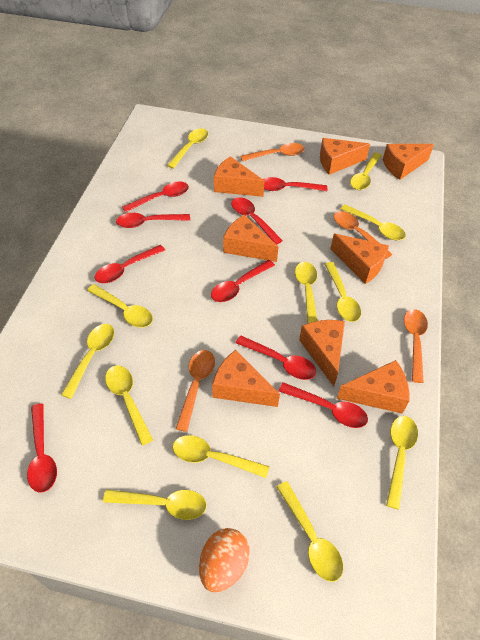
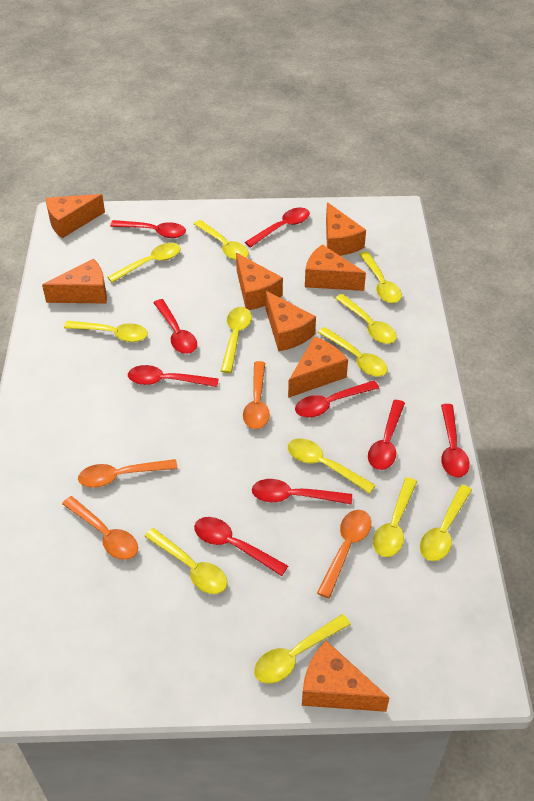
orange egg: [199,528,250,592] = 1 -> none = 0

